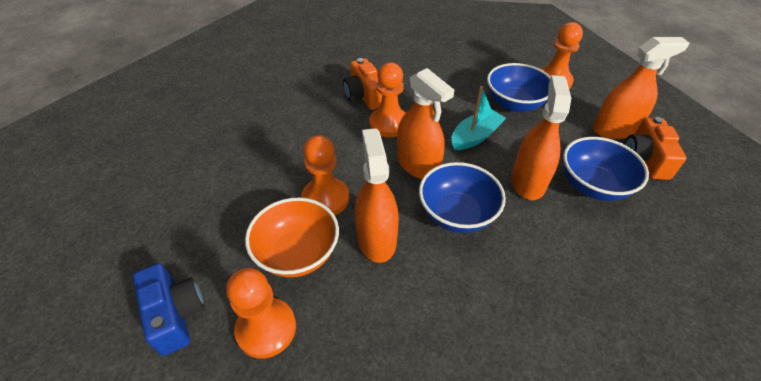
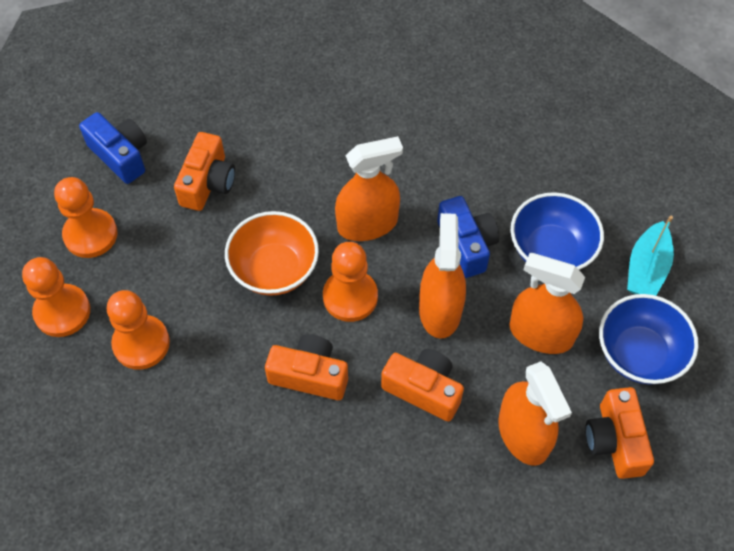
blue bowl: [419,162,506,233] [487,63,551,112] [563,137,649,201] = 3 -> [511,192,604,270] [599,294,698,385] = 2
blue camera: [133,263,205,356] = 1 -> [79,112,147,184] [437,196,499,278] = 2
orange camera: [343,58,382,110] [624,117,686,180] = 2 -> [174,132,235,211] [265,334,348,400] [381,349,464,421] [585,387,654,479] = 4

